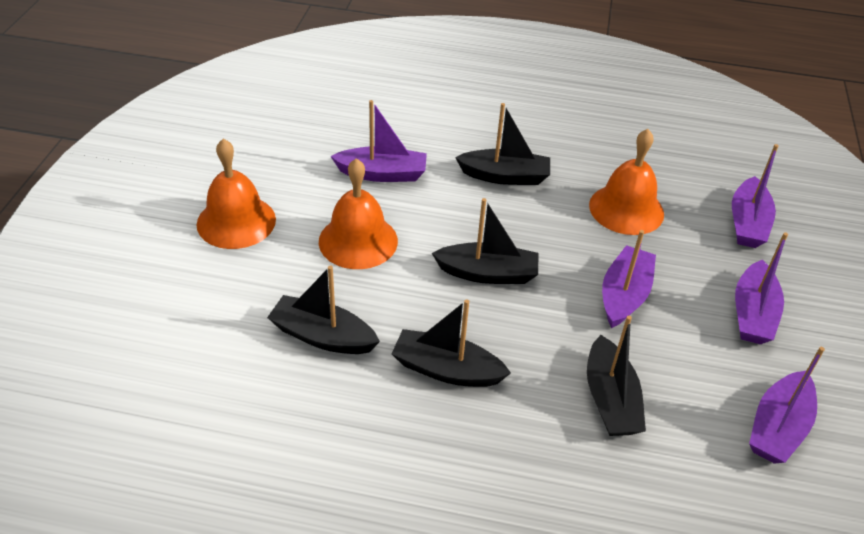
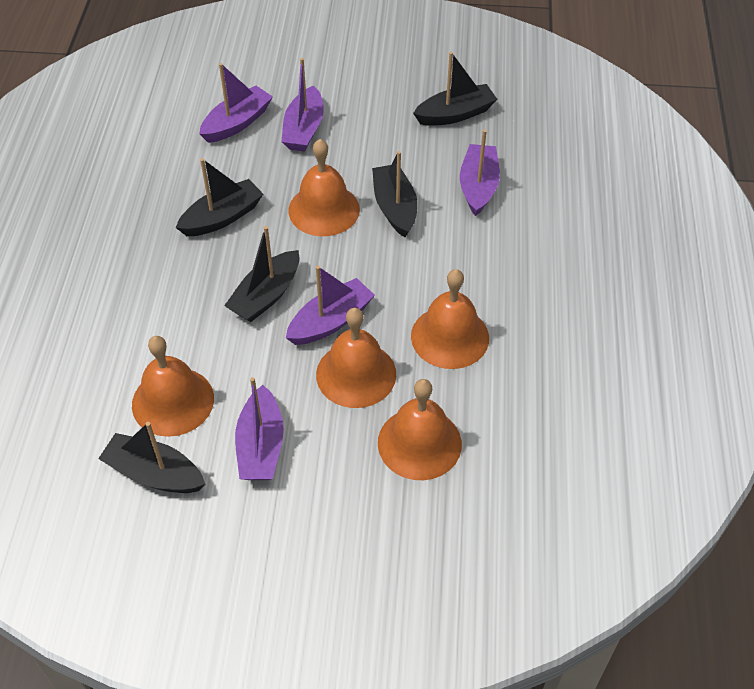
orange bell: [197,139,276,249] [319,158,398,269] [589,129,664,235] = 3 -> [132,336,214,437] [288,139,360,236] [316,308,396,408] [378,379,462,480] [411,269,489,369] = 5

